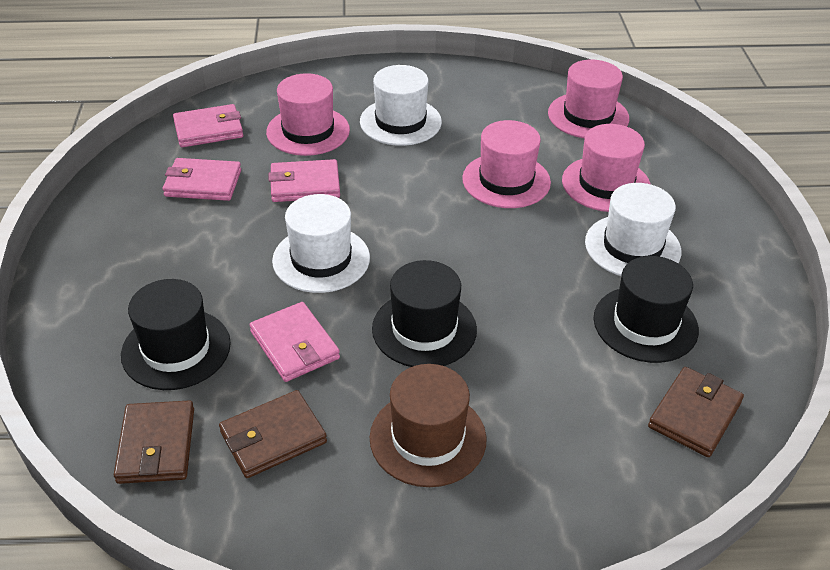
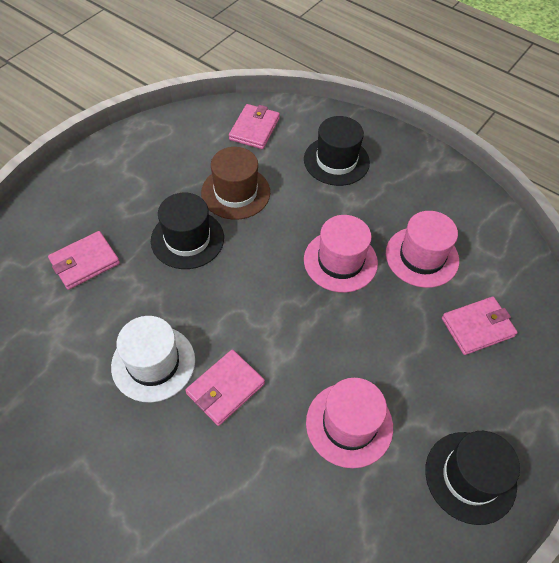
brown wallet: [114,400,194,484] [219,390,327,478] [648,367,744,457] = 3 -> none = 0
pink hat: [266,73,350,156] [462,120,551,208] [548,60,629,138] [562,124,651,212] = 4 -> [304,215,378,293] [306,378,393,468] [386,211,459,288] = 3
white hat: [272,194,370,293] [360,65,442,146] [585,183,681,276] = 3 -> [111,316,195,402] = 1

